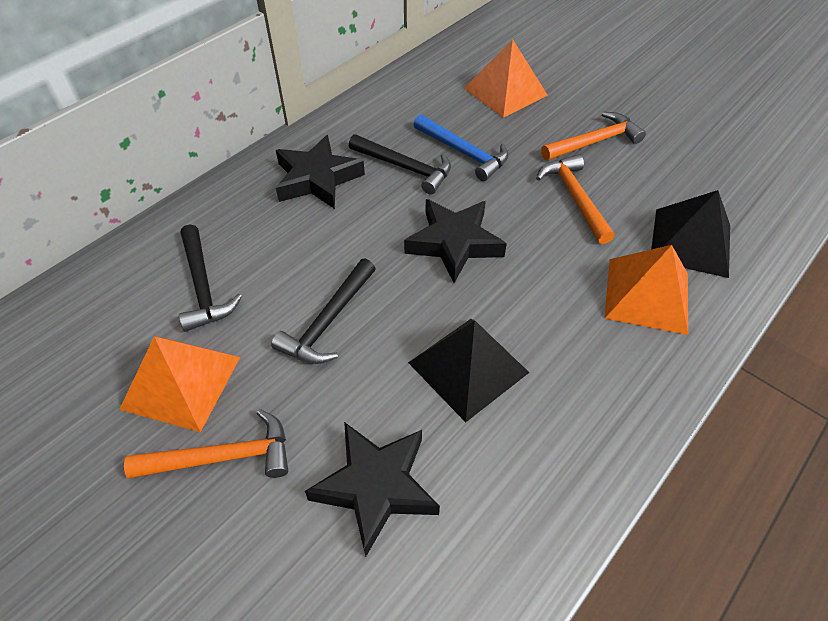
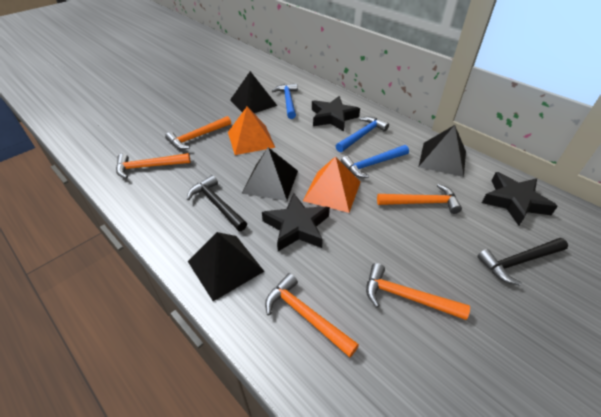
black hammer: [179,225,242,332] [271,258,376,364] [349,134,451,195] = 3 -> [187,175,247,231] [478,238,568,286] = 2
black pyramid: [408,319,530,422] [651,190,730,278] = 2 -> [188,232,264,301] [230,71,277,113] [242,147,298,201] [419,125,466,177] = 4
blue hammer: [414,115,508,181] = 1 -> [272,83,298,119] [336,117,389,152] [341,145,409,178] = 3
orange hammer: [124,409,288,478] [536,154,615,244] [541,112,646,160] = 3 -> [116,153,191,179] [165,116,231,149] [265,273,359,357] [366,263,470,320] [377,184,462,214] = 5
orange pyramid: [119,336,240,432] [464,39,548,118] [604,245,688,335] = 3 -> [228,106,275,155] [303,156,360,213] = 2

